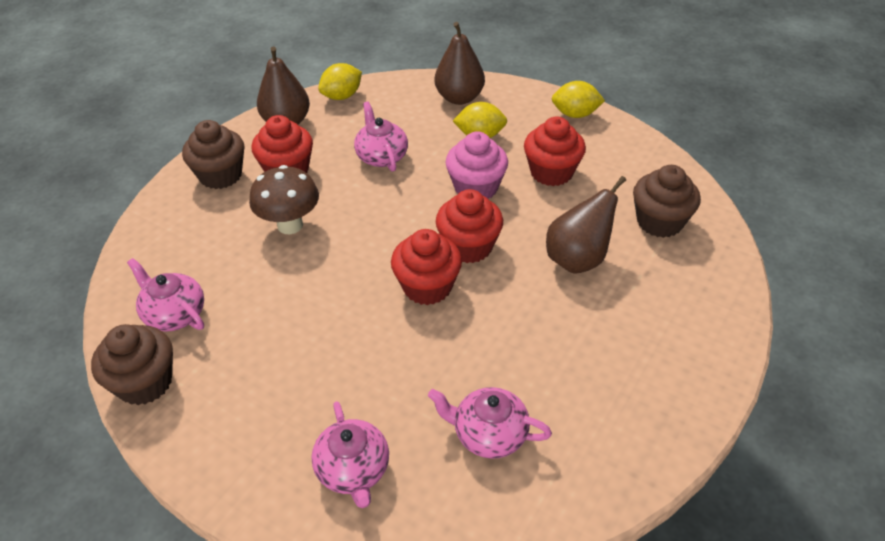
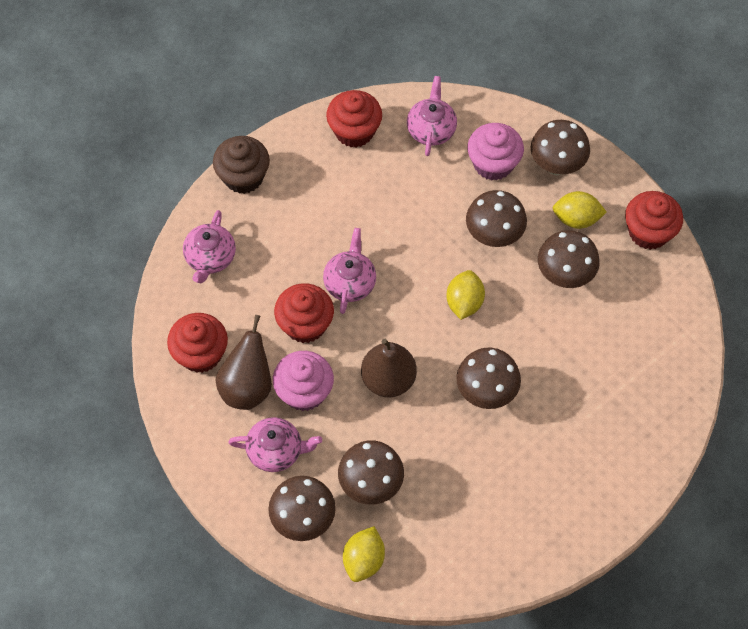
brown cupcake: [91,324,173,405] [182,120,245,189] [633,165,701,238] = 3 -> [213,136,270,194] = 1
brown mushroom: [249,165,319,234] = 1 -> [268,476,336,541] [338,440,404,505] [456,348,521,409] [466,190,527,247] [531,120,590,175] [538,230,600,288] = 6
brown pear: [257,46,310,125] [434,22,485,105] [546,176,626,274] = 3 -> [216,315,272,410] [361,339,417,398] = 2
pink cupcake: [445,131,508,199] = 1 -> [273,351,334,411] [467,123,524,181] = 2

